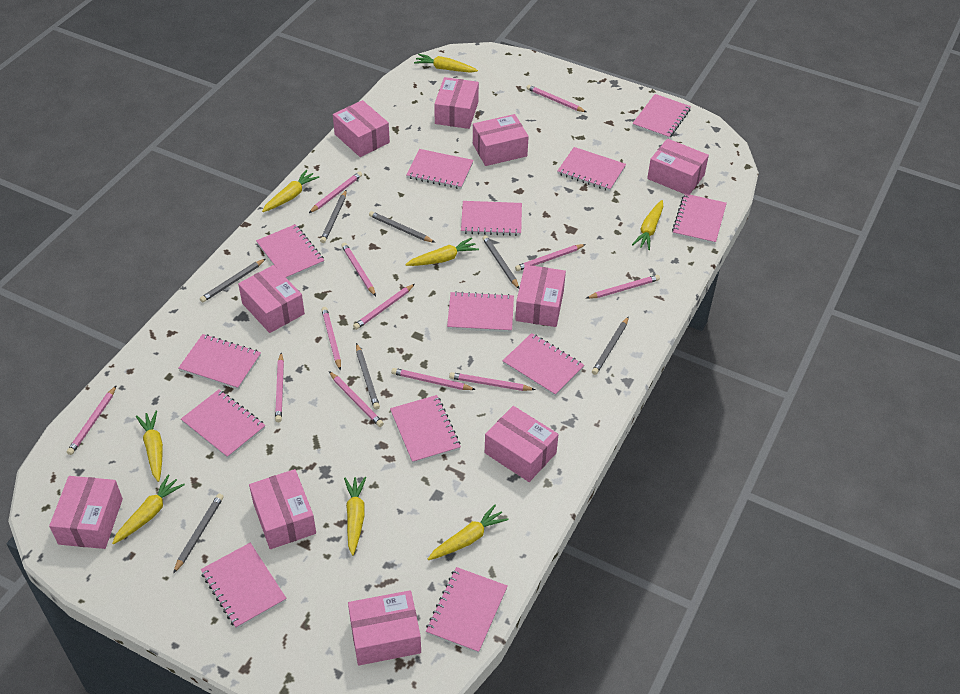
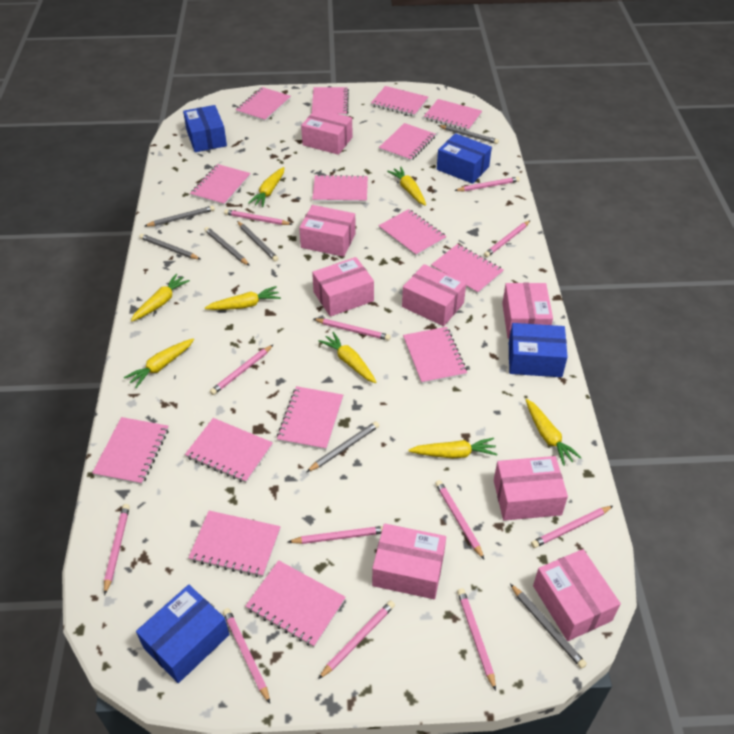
blue box: none = 0 -> [136,585,229,683] [183,105,227,152] [437,133,492,184] [509,323,568,377] = 4
pink box: [49,476,123,549] [238,265,305,333] [249,469,316,549] [333,100,390,157] [348,590,421,666] [434,77,479,129] [473,114,529,166] [485,406,559,482] [515,265,566,327] [647,139,709,194] = 10 -> [299,205,356,257] [301,109,352,155] [312,257,374,317] [372,524,446,599] [402,264,466,326] [494,456,568,521] [502,283,553,339] [533,549,621,641] = 8
pink notebook: [179,334,261,390] [181,389,265,458] [201,543,287,629] [256,224,324,279] [390,395,461,463] [406,149,474,189] [426,567,508,653] [447,291,514,332] [461,201,522,236] [502,333,584,396] [557,147,626,191] [632,94,691,139] [672,194,727,244] = 13 -> [92,417,169,485] [185,418,273,483] [188,511,281,577] [190,164,251,206] [236,87,291,122] [245,560,346,647] [277,386,343,450] [312,87,349,116] [312,174,368,203] [371,86,428,117] [378,209,447,257] [379,123,435,162] [403,327,467,384] [424,99,482,131] [431,244,504,294] = 15

